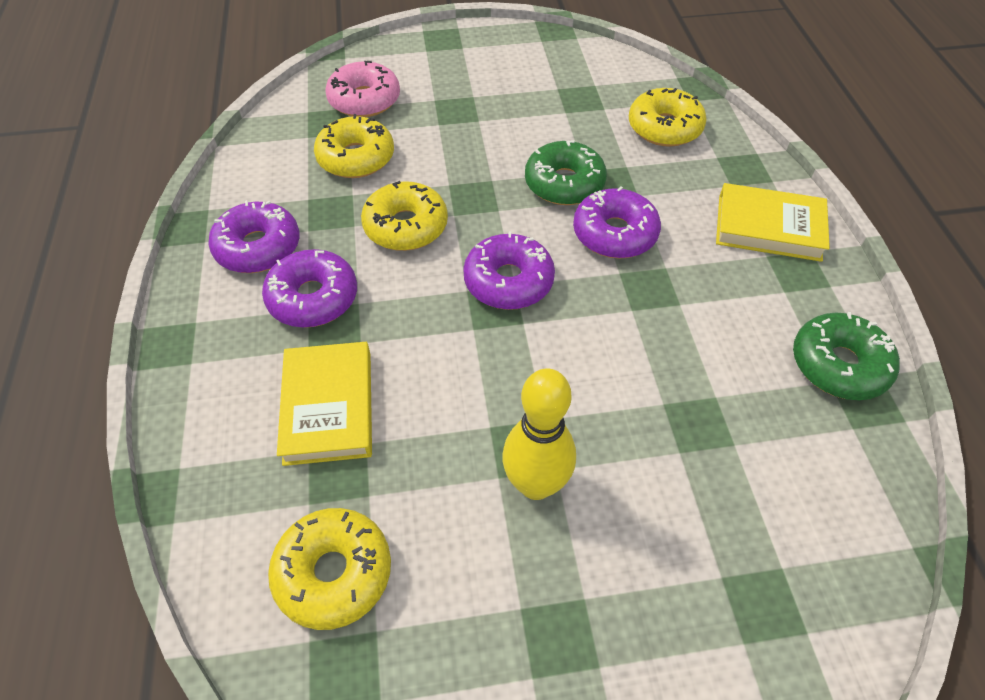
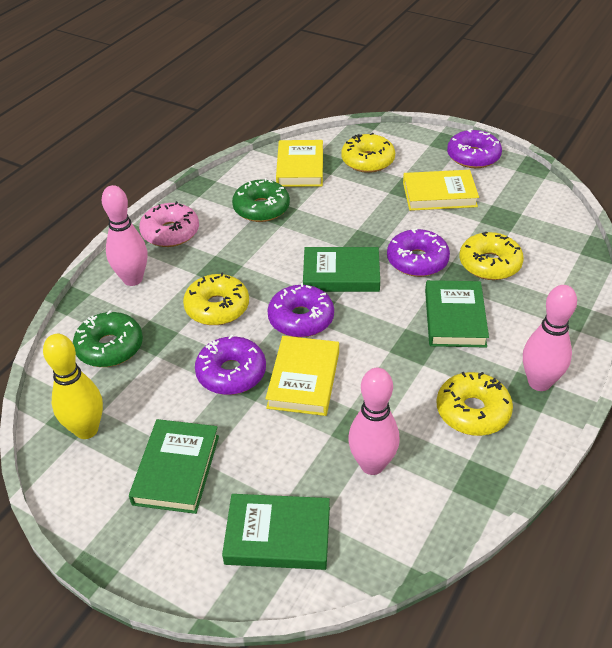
green book: none = 0 -> [129,419,219,514] [222,494,330,570] [303,247,380,292] [425,280,489,348] = 4
pink bowling pin: none = 0 -> [102,185,147,286] [348,368,400,475] [523,285,577,391] = 3
yellow book: [277,342,372,466] [716,183,830,262] = 2 -> [265,336,339,416] [276,140,323,187] [403,170,479,211] = 3

